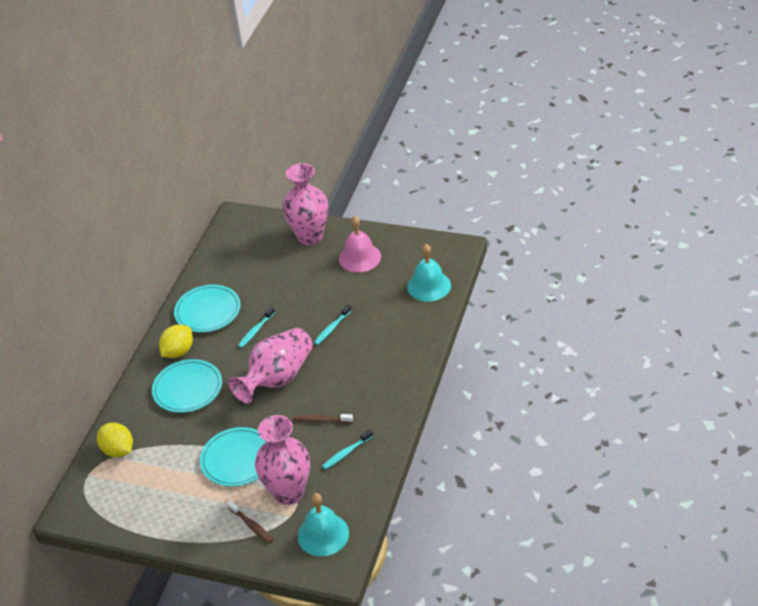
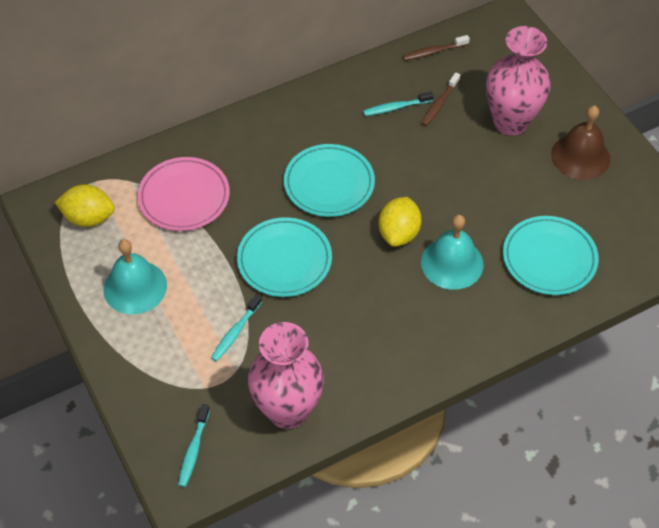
brown bell: none = 0 -> [551,106,610,180] = 1
pink bell: [339,216,381,272] = 1 -> none = 0
pink plate: none = 0 -> [137,157,230,231] = 1
pink vase: [228,328,313,404] [255,415,310,505] [283,163,328,245] = 3 -> [248,322,324,429] [486,26,551,136] = 2

